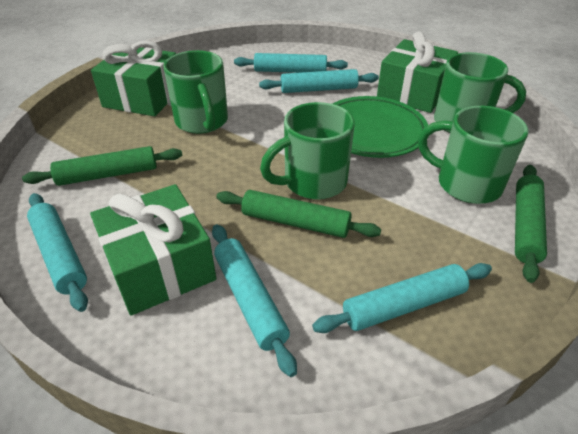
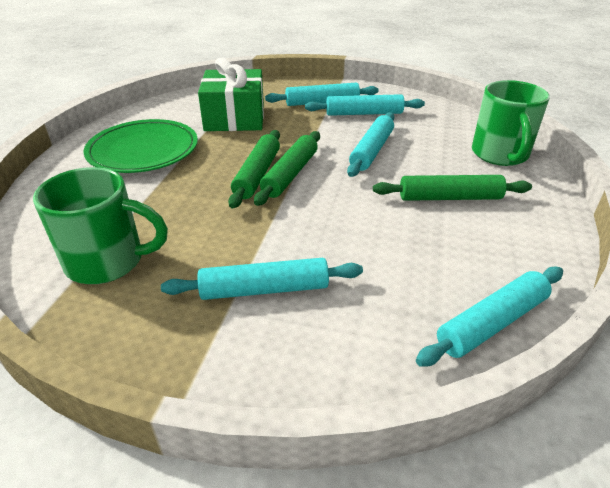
green gift: [90,184,216,316] [91,41,176,116] [377,31,458,113] = 3 -> [198,58,264,131] = 1
green mug: [163,50,228,134] [260,102,355,200] [418,106,529,204] [434,52,526,133] = 4 -> [33,167,168,284] [472,80,550,166] = 2

